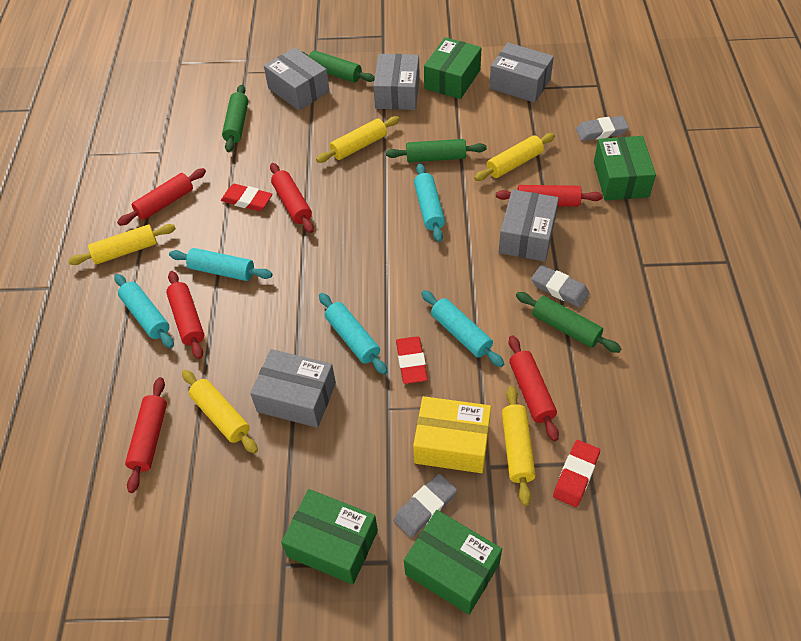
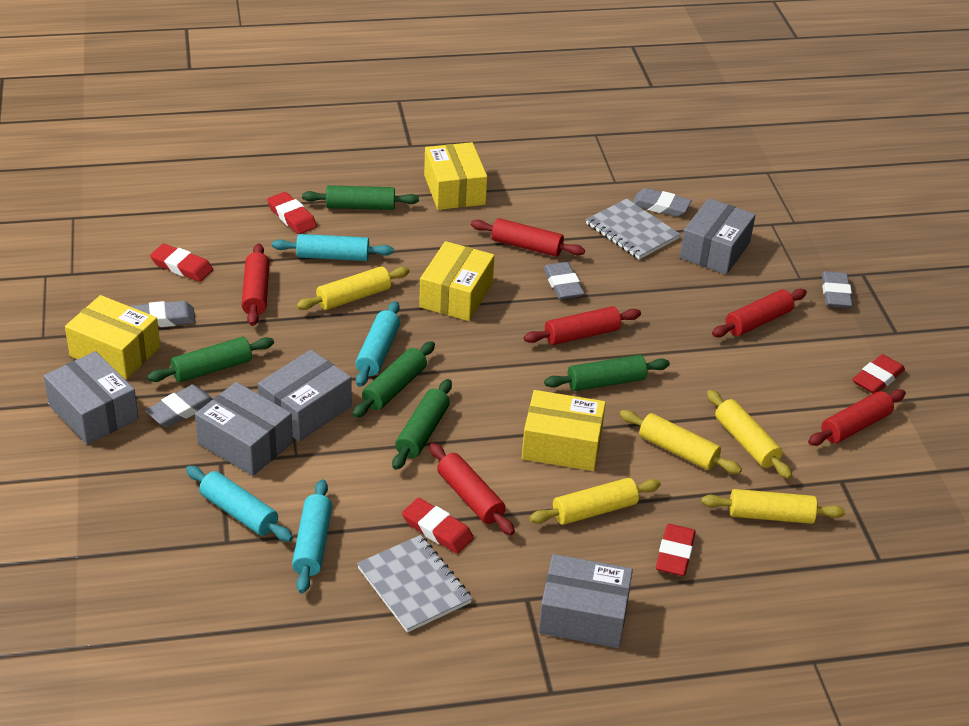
green box: [281,489,378,585] [404,510,502,615] [424,37,481,99] [594,136,656,200] = 4 -> none = 0
green rolling pin: [222,85,248,152] [301,50,375,82] [386,139,487,162] [516,292,622,353] = 4 -> [147,337,274,382] [302,185,419,210] [353,341,435,418] [392,379,452,470] [544,355,670,391] = 5
grey eraser: [393,474,457,538] [531,265,590,308] [576,116,629,141] = 3 -> [130,301,196,327] [145,385,213,427] [543,262,585,300] [632,188,692,217] [822,271,853,308] = 5
grey notebook: none = 0 -> [357,535,472,633] [586,199,681,259] = 2
red eraser: [221,184,272,211] [396,336,428,384] [553,440,600,507] = 3 -> [150,244,213,282] [267,192,317,234] [402,498,474,554] [656,524,696,576] [852,354,905,394] = 5
turquoise rolling pin: [115,274,174,348] [169,248,273,281] [319,293,387,375] [414,163,445,242] [421,290,504,367] = 5 -> [186,466,293,542] [272,234,394,261] [292,479,332,593] [356,301,400,387] = 4
yellow box: [413,396,491,473] = 1 -> [65,295,160,379] [419,241,495,321] [424,142,487,210] [522,390,606,471] = 4

